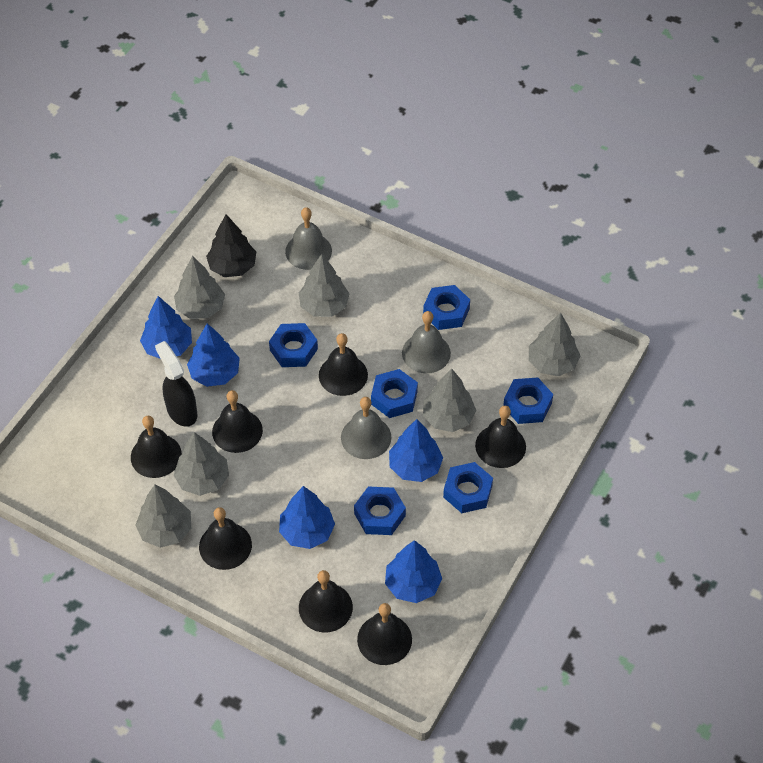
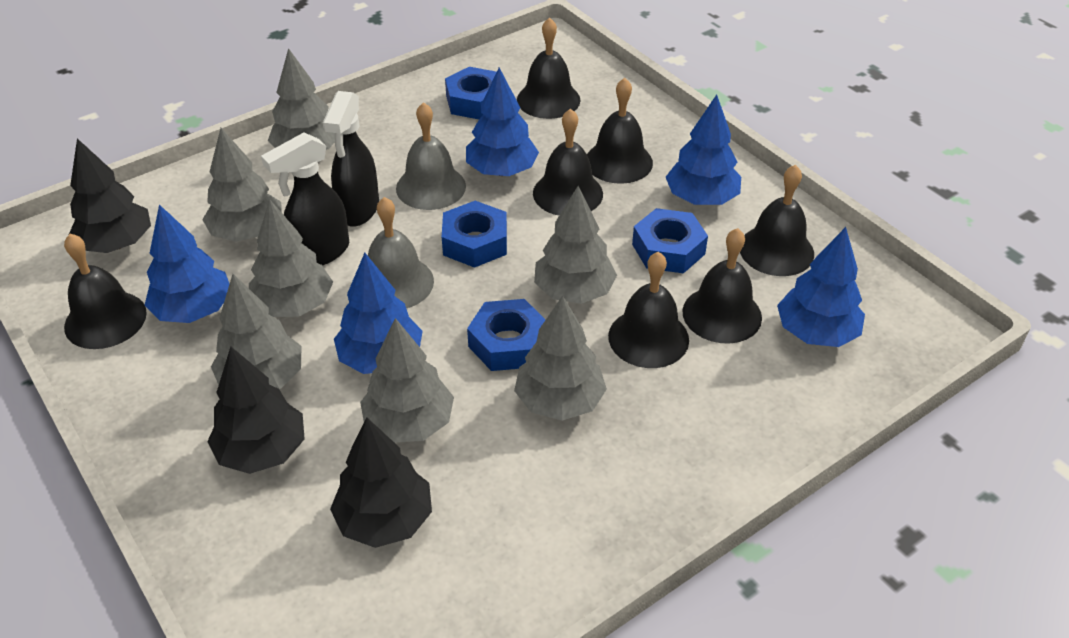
black spray bottle: [155,341,197,427] = 1 -> [261,132,349,265] [323,91,379,227] = 2
black tree: [206,214,256,277] = 1 -> [69,138,151,253] [207,347,304,474] [330,417,432,548] = 3
blue nut: [269,323,318,367] [354,487,406,535] [371,369,418,418] [423,285,470,330] [443,462,493,513] [503,377,553,424] = 6 -> [442,201,507,268] [445,67,496,119] [467,299,546,371] [632,208,708,273] = 4
grey bell: [285,207,332,270] [341,397,391,459] [402,311,451,373] = 3 -> [368,197,434,308] [396,102,466,210] = 2
grey tree: [136,485,191,548] [174,256,225,319] [174,432,229,496] [299,254,349,317] [423,369,476,432] [529,313,580,376] = 6 -> [202,128,282,242] [211,274,301,390] [249,199,333,317] [268,48,335,150] [360,318,454,442] [514,296,607,421] [534,186,617,304] = 7

